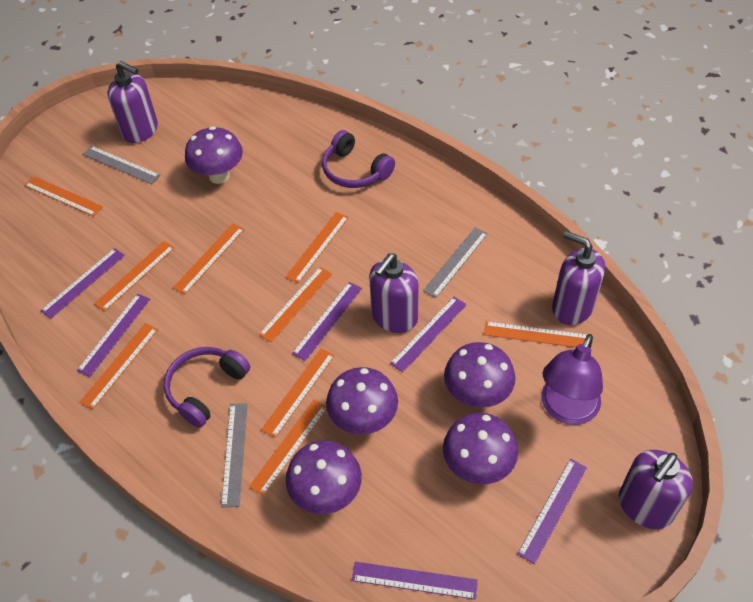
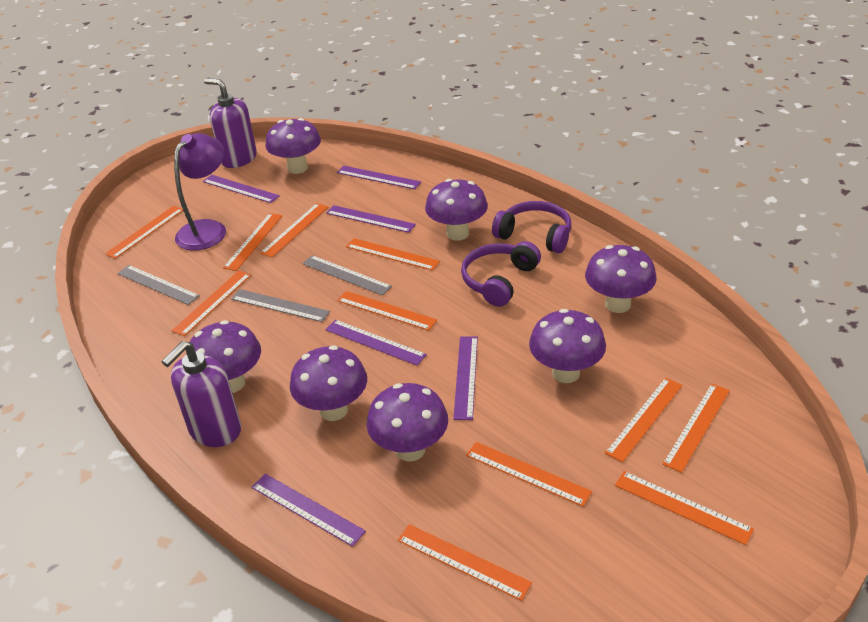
orange ruler: [24,176,103,216] [80,323,158,409] [94,241,175,311] [173,223,244,294] [249,400,327,496] [259,267,332,342] [261,349,335,438] [286,212,349,283] [484,321,588,347] = 9 -> [105,206,183,259] [172,271,251,336] [223,213,282,271] [260,203,328,257] [337,291,437,331] [346,238,440,271] [398,524,532,601] [466,442,592,507] [605,378,682,462] [615,471,754,545] [662,383,730,473] = 11
purple mushroom: [185,126,243,184] [286,441,362,514] [326,367,398,435] [443,413,518,484] [444,342,515,408] = 5 -> [186,320,261,393] [265,118,321,174] [290,345,367,421] [367,383,448,462] [425,179,488,241] [529,309,606,383] [585,245,657,313] = 7
purple soap dispenser: [108,61,158,143] [369,253,419,333] [552,231,605,325] [619,450,693,529] = 4 -> [162,341,241,447] [204,78,257,168] = 2

